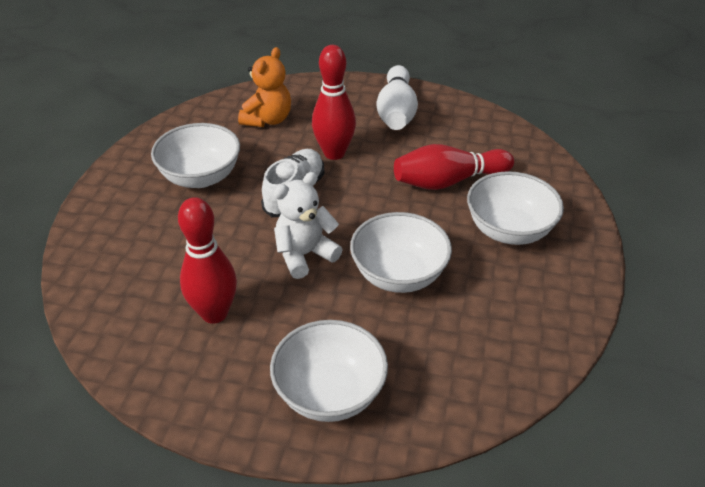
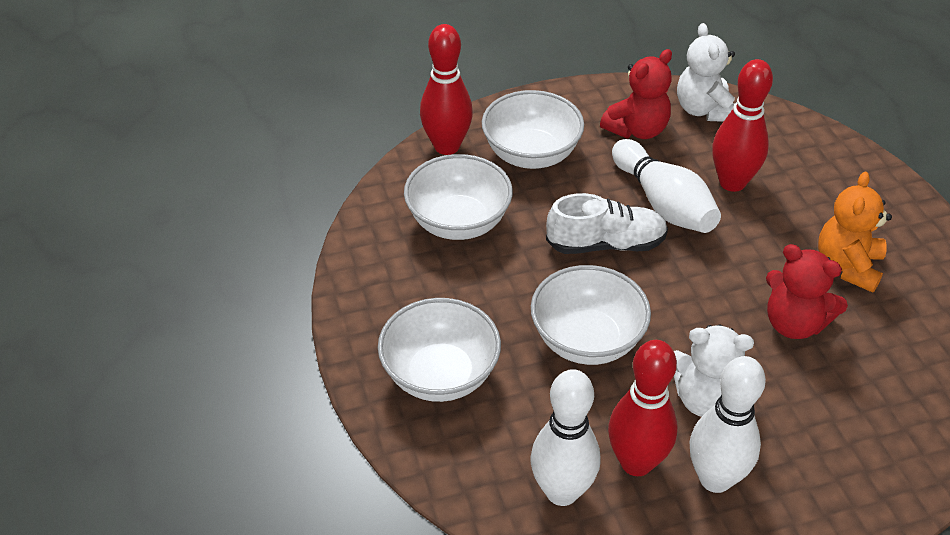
red teddy bear: none = 0 -> [600,49,672,139] [766,244,848,339] = 2
white bowling pin: [376,65,418,130] = 1 -> [530,369,600,506] [612,139,721,233] [690,356,766,493] = 3
white teddy bear: [274,172,343,279] = 1 -> [674,324,754,417] [677,23,735,122] = 2

